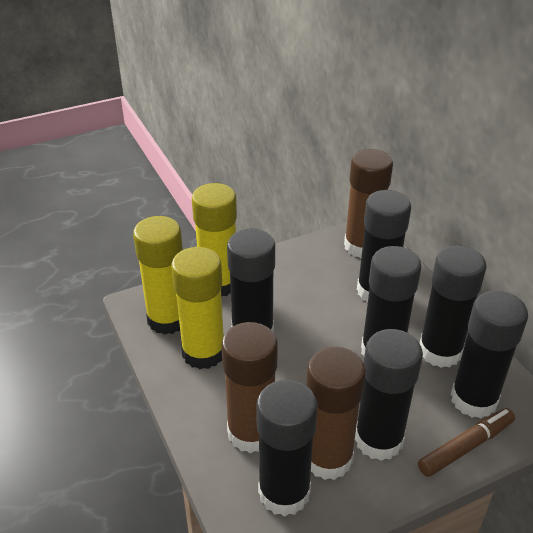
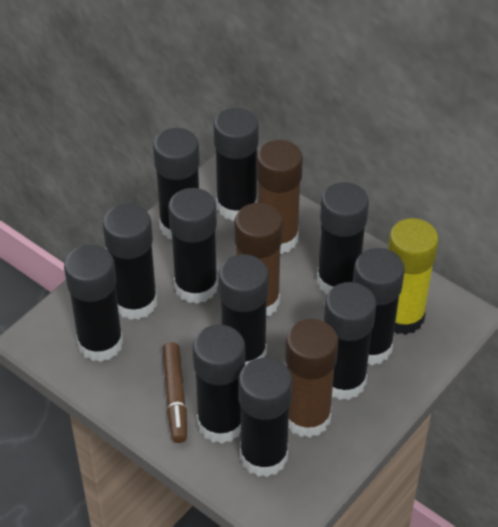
black glue stick: [227,229,275,333] [256,380,318,516] [355,329,423,461] [357,190,411,303] [361,246,422,356] [420,245,487,368] [451,291,528,418] = 7 -> [64,245,123,362] [103,204,157,320] [153,128,200,239] [168,188,218,304] [192,325,245,443] [213,108,259,221] [218,254,269,365] [238,358,292,477] [317,182,369,295] [324,282,376,400] [353,248,405,365] = 11
yellow glue stick: [133,216,183,335] [171,247,224,369] [192,183,237,296] = 3 -> [388,218,439,335] = 1

